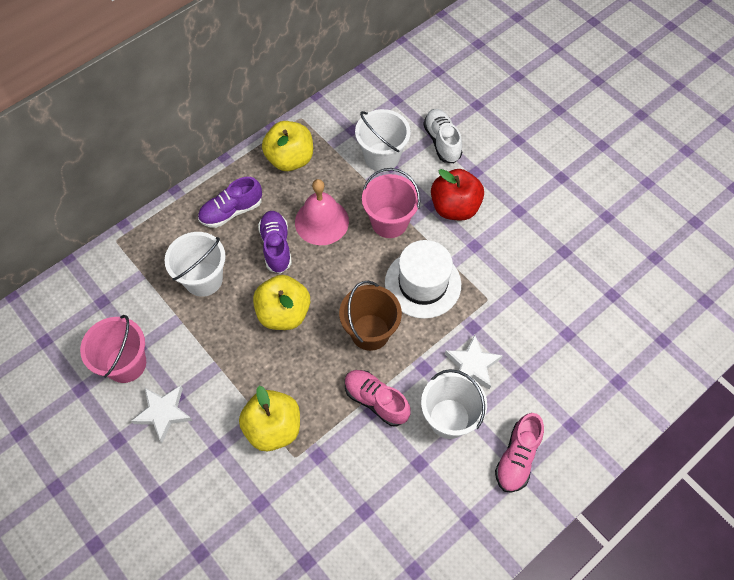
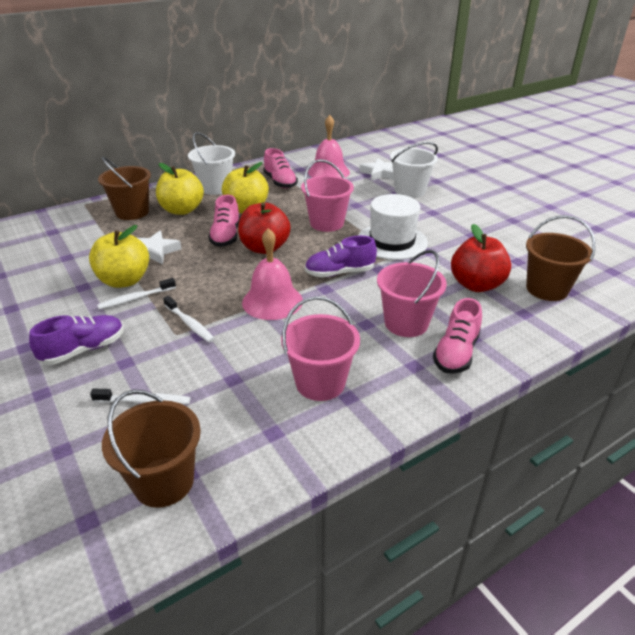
brown bucket: [339,281,402,351] = 1 -> [98,157,151,220] [102,390,201,508] [526,215,596,301] = 3
pink bell: [295,179,349,245] = 1 -> [242,228,303,320] [308,115,350,178] = 2
pink bucket: [80,315,146,383] [362,168,420,238] = 2 -> [281,296,360,401] [301,159,354,232] [377,250,447,337] = 3
pink shoe: [345,370,411,426] [495,413,544,493] = 2 -> [208,195,240,247] [263,148,298,189] [433,298,482,374] = 3
red apple: [431,169,484,220] = 1 -> [238,202,291,254] [451,224,511,292] = 2
white bucket: [165,232,226,297] [355,109,411,172] [421,369,487,439] = 3 -> [188,132,235,195] [390,142,438,198] = 2
white shoe: [423,109,462,163] = 1 -> none = 0
white toothbrush: none = 0 -> [90,389,190,405] [97,278,176,310] [163,296,215,343] = 3

